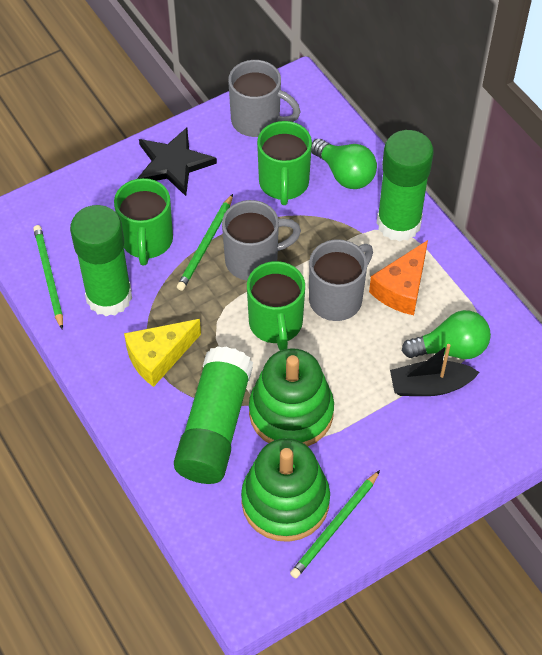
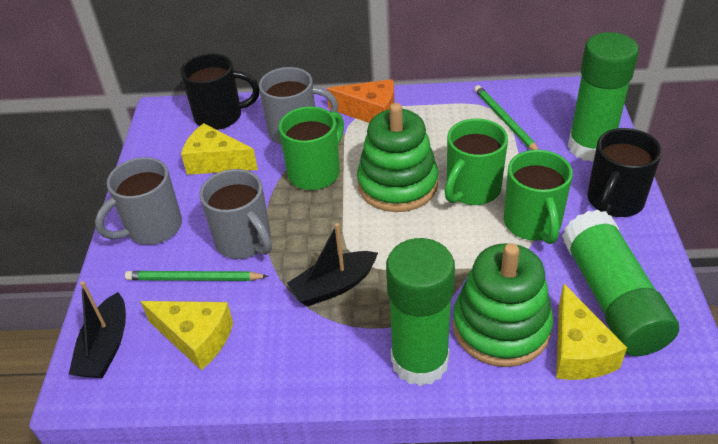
black boat: [390,344,480,396] = 1 -> [69,281,126,378] [287,223,378,306] = 2
black mug: none = 0 -> [181,53,259,130] [588,128,662,217] = 2
black star: [137,127,217,196] = 1 -> none = 0
green light bulb: [311,139,377,189] [402,310,491,359] = 2 -> none = 0
green pencil: [33,225,63,329] [177,194,233,291] [290,470,380,578] = 3 -> [125,271,269,281] [474,85,539,150] = 2
yellow cheese: [124,319,201,387] = 1 -> [140,301,233,370] [181,123,258,175] [556,284,627,380] = 3

